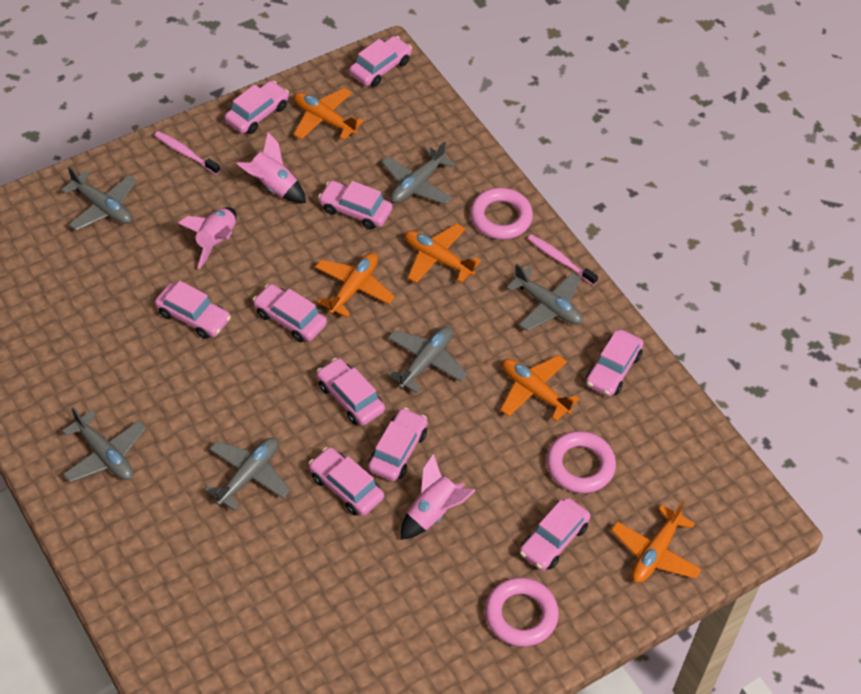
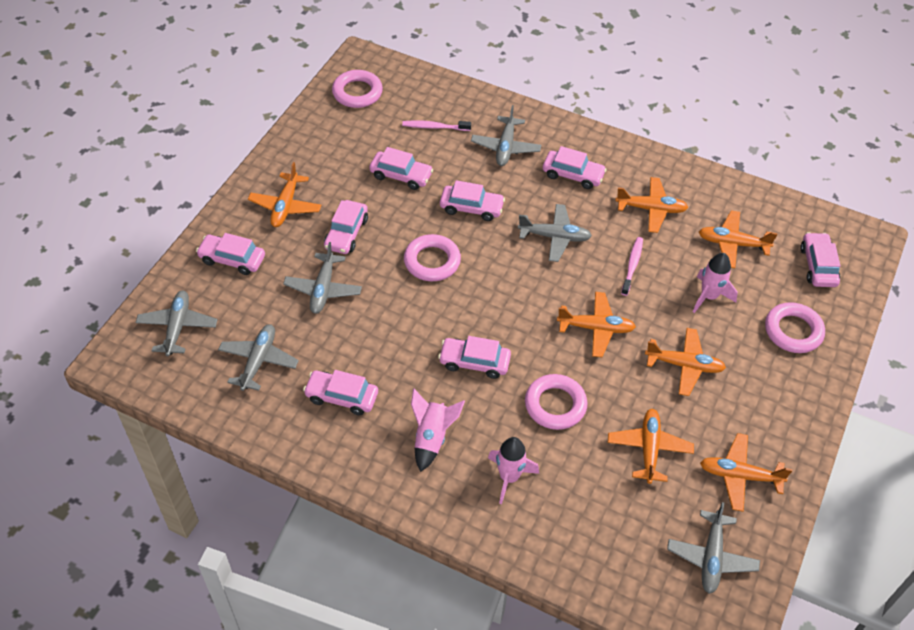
orange plane: [293,88,364,140] [315,253,395,317] [405,224,481,283] [500,355,580,422] [611,501,701,583] = 5 -> [248,162,321,227] [557,292,636,357] [608,409,694,484] [615,177,688,233] [645,328,726,396] [699,210,778,268] [700,433,792,512] = 7
pink car: [155,281,231,339] [224,81,289,134] [253,284,327,342] [309,447,384,516] [317,358,385,426] [318,180,393,230] [349,36,412,87] [368,408,428,481] [519,498,591,571] [586,329,644,397] = 10 -> [196,233,265,275] [303,370,378,416] [324,200,368,254] [369,147,434,190] [438,336,511,379] [440,180,505,221] [543,146,607,189] [800,232,841,287] = 8
pink ring: [470,188,533,240] [485,577,559,647] [546,431,616,493] = 3 -> [332,70,383,108] [404,234,461,281] [525,374,587,430] [765,302,825,353] = 4

